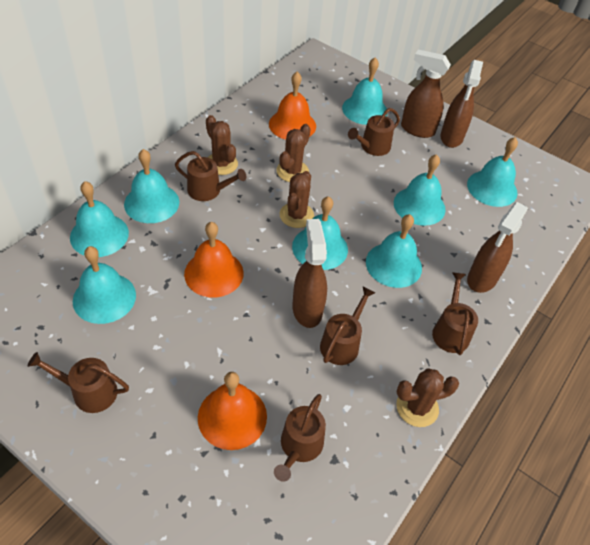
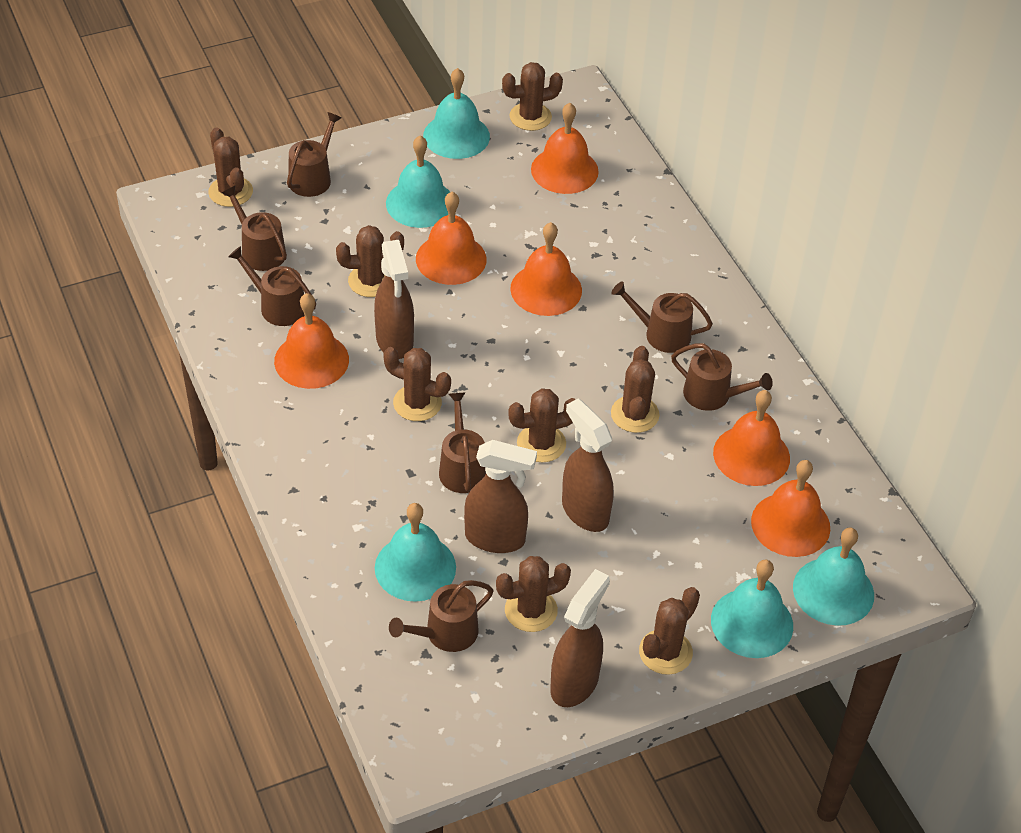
brown cactus: [206,115,238,175] [276,124,311,182] [280,171,314,228] [396,368,459,427] = 4 -> [208,127,253,207] [336,225,404,297] [383,347,451,421] [496,556,571,632] [502,62,563,131] [508,388,576,462] [611,346,660,433] [639,587,700,675] = 8
brown watering can: [28,352,129,413] [175,151,246,201] [274,394,326,482] [320,287,375,365] [348,108,400,156] [432,272,478,355] = 6 -> [222,185,287,271] [228,246,316,326] [287,112,342,197] [389,580,493,652] [439,392,486,493] [611,281,713,353] [671,343,773,411] = 7
orange bell: [184,222,244,298] [198,372,267,450] [269,72,316,140] = 3 -> [274,293,349,389] [416,192,486,285] [510,222,582,316] [531,103,599,194] [713,390,790,486] [751,460,830,557] = 6
turquoise bell: [70,181,129,257] [73,246,136,324] [124,149,179,223] [292,196,348,270] [342,58,388,125] [366,214,422,288] [394,154,446,226] [467,137,518,207] = 8 -> [375,503,456,602] [386,136,450,228] [423,68,490,159] [711,559,793,658] [793,528,874,626] = 5

